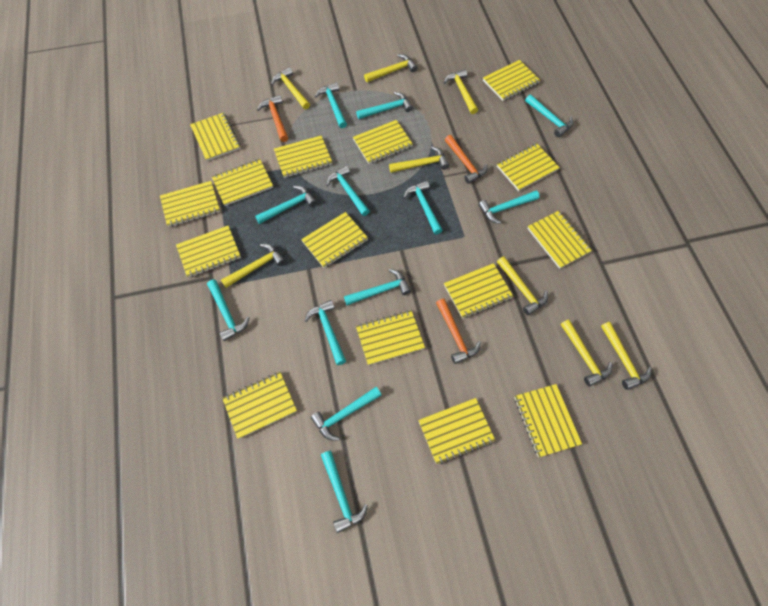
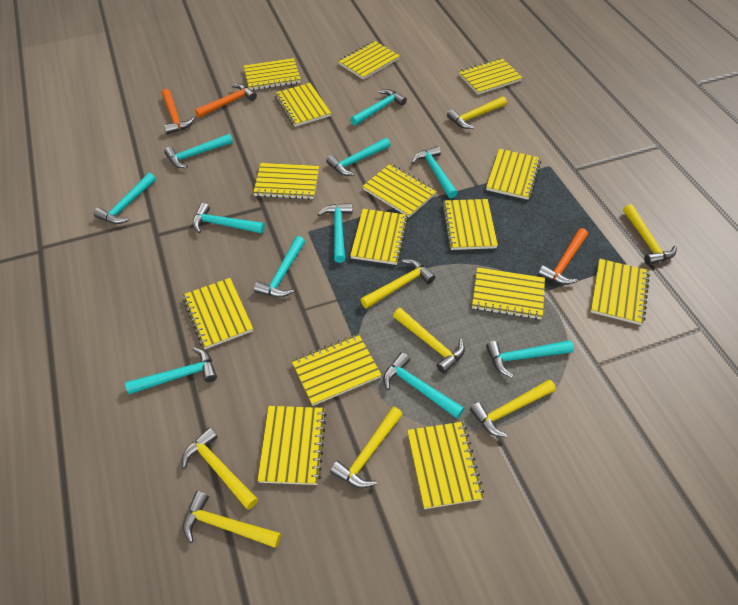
turquoise hammer: [207,279,250,341] [255,186,316,224] [305,300,346,365] [311,387,381,441] [315,83,347,128] [321,451,368,533] [326,166,370,216] [344,269,411,305] [356,92,413,119] [403,181,443,235] [478,191,539,224] [525,95,573,137] = 12 -> [94,173,156,224] [125,348,217,394] [164,134,233,168] [192,203,265,233] [254,236,305,297] [318,203,352,263] [326,138,390,176] [350,89,407,126] [383,352,464,418] [412,146,458,198] [486,340,574,378] = 11

